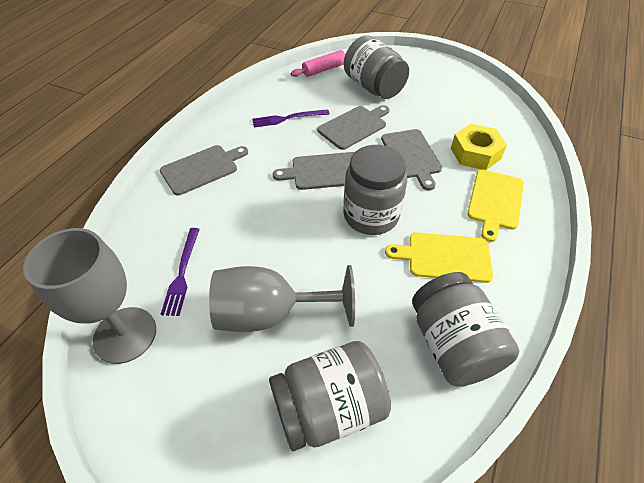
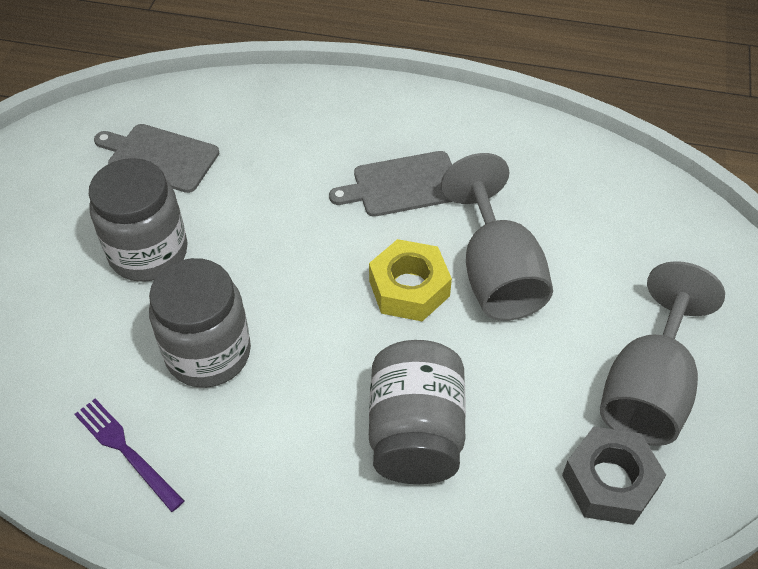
grey cutting board: [160,145,248,195] [273,152,355,190] [317,105,389,150] [381,129,442,191] = 4 -> [94,124,219,193] [329,151,453,217] = 2
grey jar: [269,341,391,451] [343,145,407,235] [344,35,409,99] [412,272,519,387] = 4 -> [89,158,187,282] [149,258,251,388] [369,340,466,484] = 3
grey nut: none = 0 -> [562,427,666,525] = 1
pink rolling pin: [291,50,346,77] = 1 -> none = 0
purple fork: [160,228,200,316] [252,109,329,127] = 2 -> [74,399,184,512] = 1
yellow cutting board: [385,232,493,283] [467,170,524,242] = 2 -> none = 0

